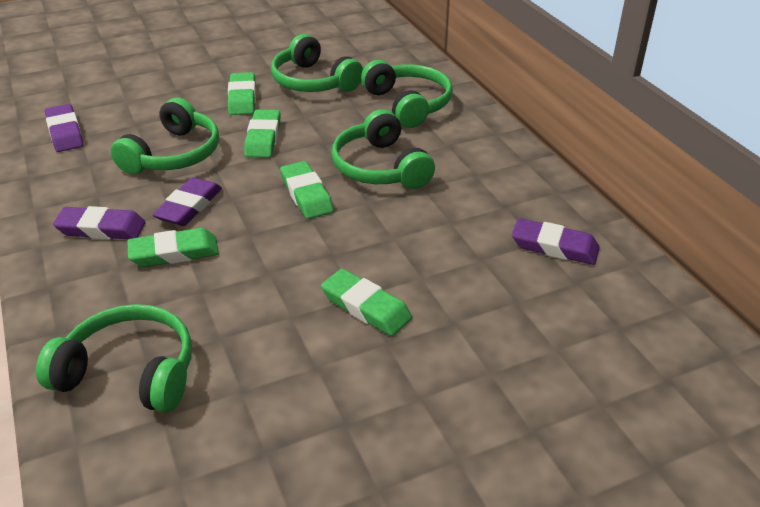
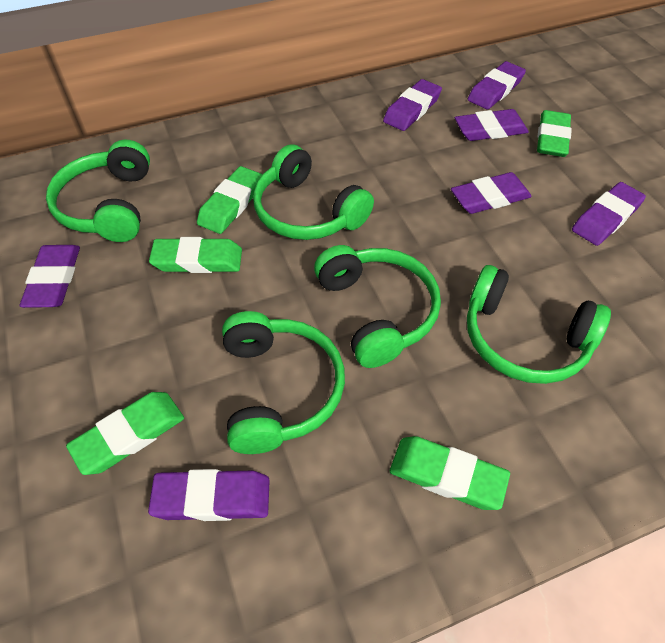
purple eraser: [45,104,84,152] [53,206,146,240] [152,177,222,226] [512,218,600,265] = 4 -> [20,245,80,308] [148,469,270,521] [383,79,442,131] [451,172,532,214] [455,109,529,141] [468,61,526,109] [572,182,646,246] = 7

